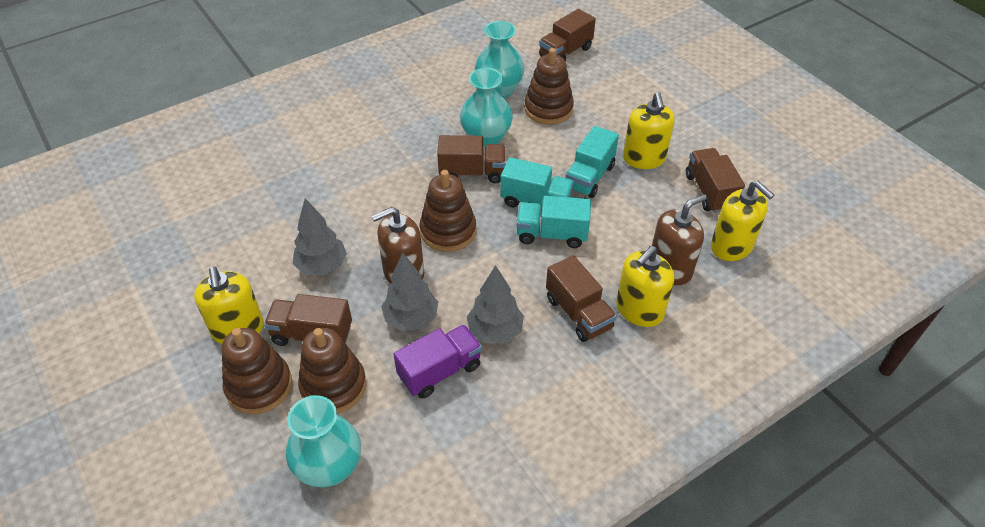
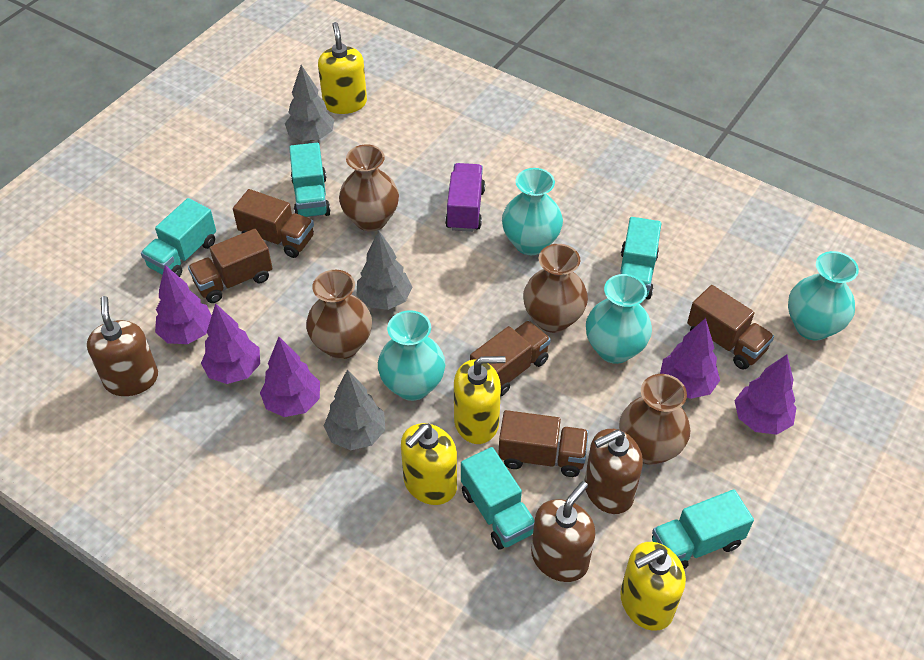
brown soap dispenser: [372,207,424,284] [652,194,707,285] = 2 -> [87,296,158,396] [531,481,595,582] [584,429,643,514] = 3
brown stacking toy: [222,328,292,414] [298,328,366,413] [420,170,476,252] [524,48,574,125] = 4 -> none = 0
brown vase: none = 0 -> [306,270,372,359] [339,144,399,232] [523,244,588,333] [619,374,691,465] = 4
purple tree: none = 0 -> [155,265,212,344] [201,303,260,384] [260,337,320,417] [660,318,720,399] [734,354,796,435] = 5
turquoise truck: [500,157,574,207] [516,196,591,248] [565,126,619,198] = 3 -> [141,198,216,277] [289,143,331,217] [461,447,535,550] [620,217,661,300] [652,489,754,570] = 5
turquoise vase: [286,395,361,487] [460,68,513,148] [475,21,525,98] = 3 -> [378,310,445,401] [502,168,563,255] [586,274,652,364] [788,251,859,341] = 4

